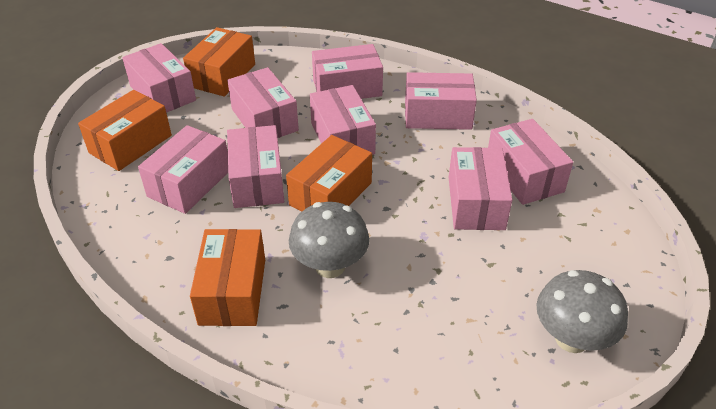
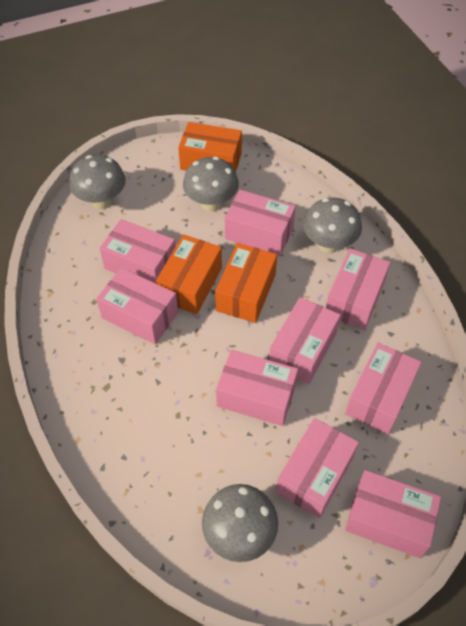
grey mushroom: [289,202,369,278] [536,270,628,353] = 2 -> [69,155,126,209] [183,157,239,211] [202,484,278,562] [303,197,362,253] = 4
orange box: [78,90,172,171] [183,27,255,97] [190,229,265,326] [286,135,372,212] = 4 -> [156,235,222,314] [178,122,242,172] [215,243,277,323] = 3

